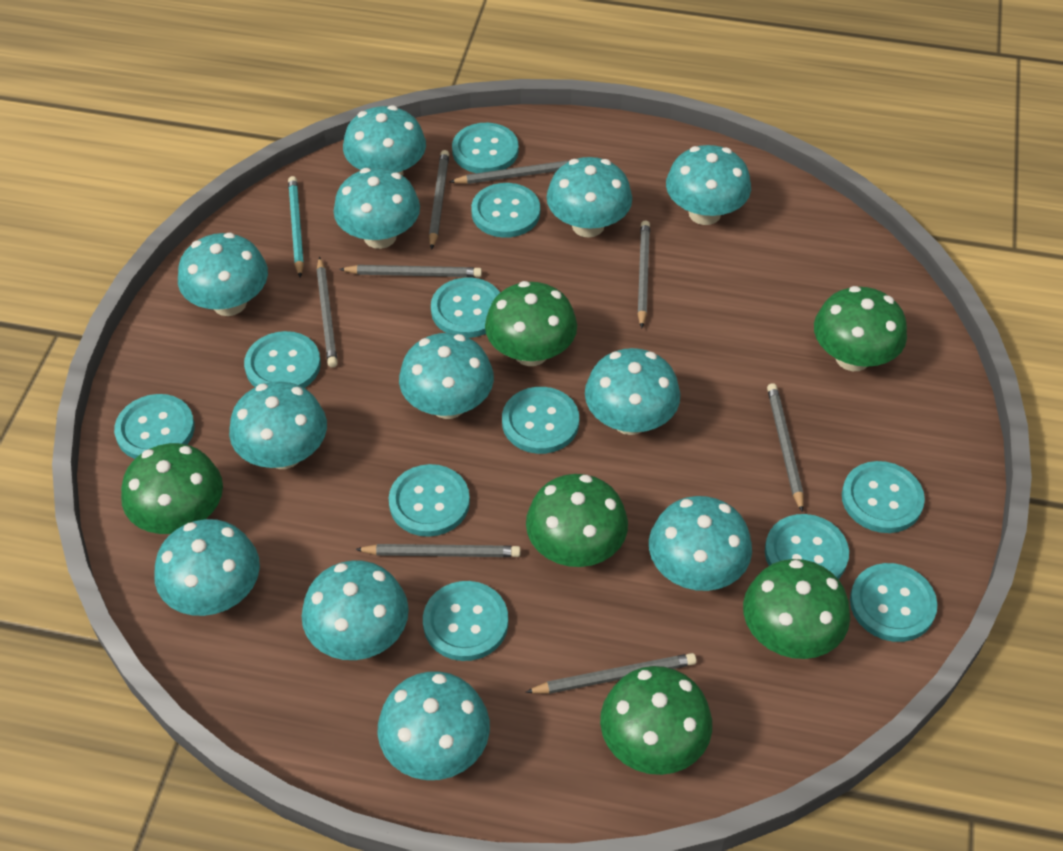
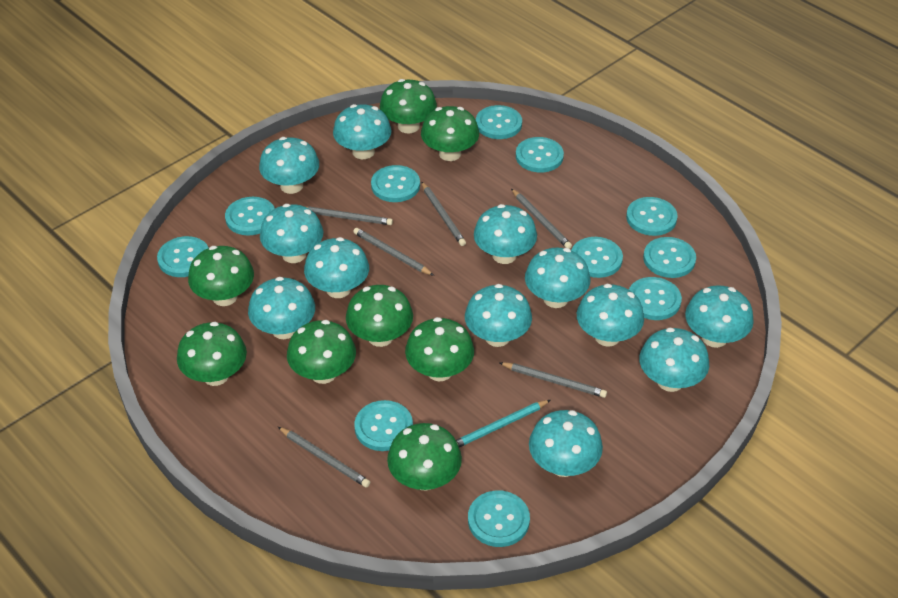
green mushroom: [121,443,223,534] [485,281,577,366] [526,474,628,567] [600,666,712,775] [743,559,850,659] [814,286,907,371] = 6 -> [177,322,247,386] [188,246,254,306] [287,320,356,384] [346,285,413,347] [380,79,437,134] [387,423,462,490] [405,317,474,381] [421,106,479,161] = 8
grey pencil: [316,257,338,368] [339,265,482,277] [355,544,521,557] [429,150,449,250] [450,160,570,184] [526,653,697,694] [637,220,650,328] [767,383,804,513] = 8 -> [278,427,370,488] [307,207,393,225] [353,228,434,276] [421,182,466,246] [499,362,607,398] [511,189,572,249] = 6

